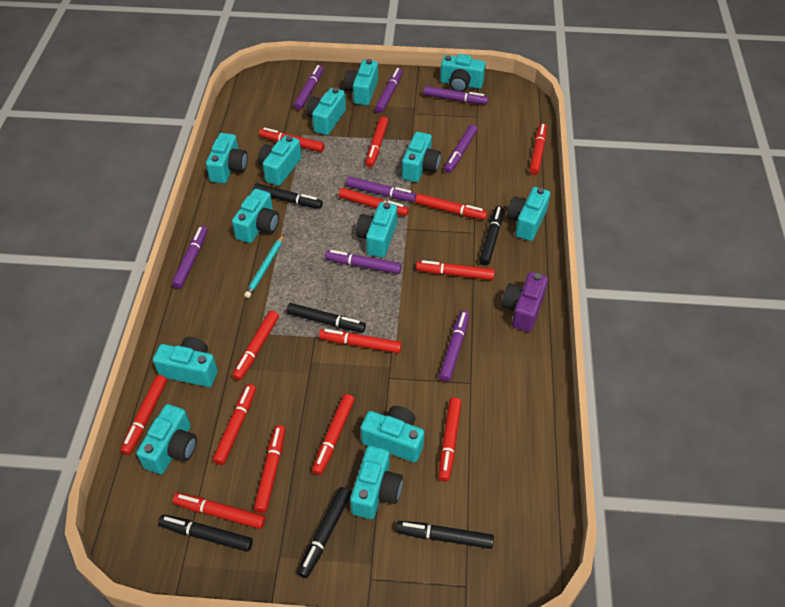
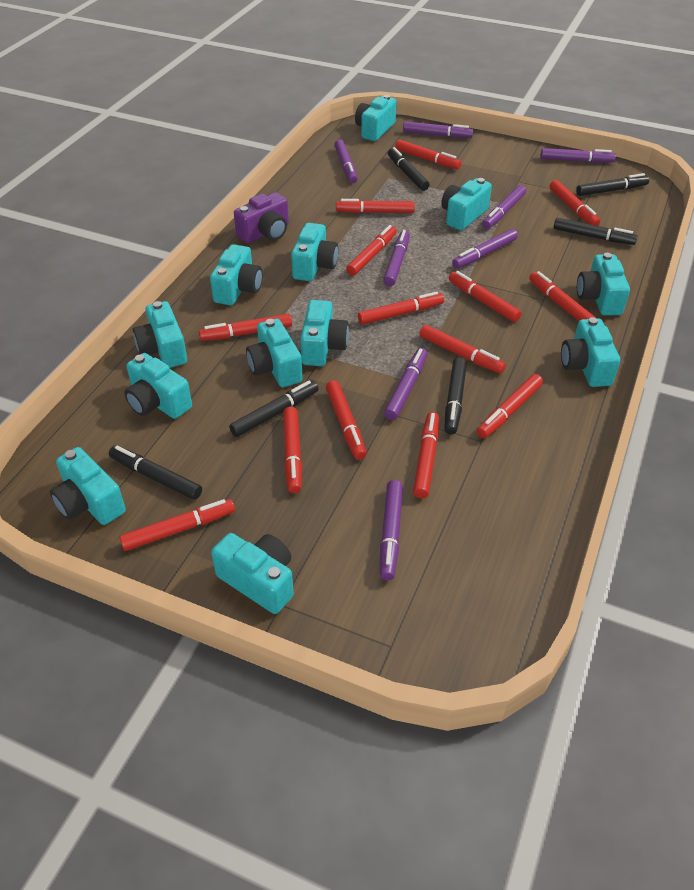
turquoise camera: [136,404,197,474] [153,337,218,387] [206,133,248,184] [232,189,279,243] [258,135,301,186] [306,88,346,135] [344,59,378,106] [350,446,403,519] [356,202,397,258] [360,406,424,462] [402,132,441,182] [440,54,486,92] [507,187,550,241] = 13 -> [50,447,126,525] [124,353,192,419] [133,301,187,368] [210,244,263,305] [211,533,294,614] [246,319,303,387] [291,223,338,281] [300,300,349,366] [355,95,397,141] [441,178,492,230] [561,317,620,387] [577,253,630,315] = 12
turquoise pencil: [244,234,284,298] = 1 -> none = 0

